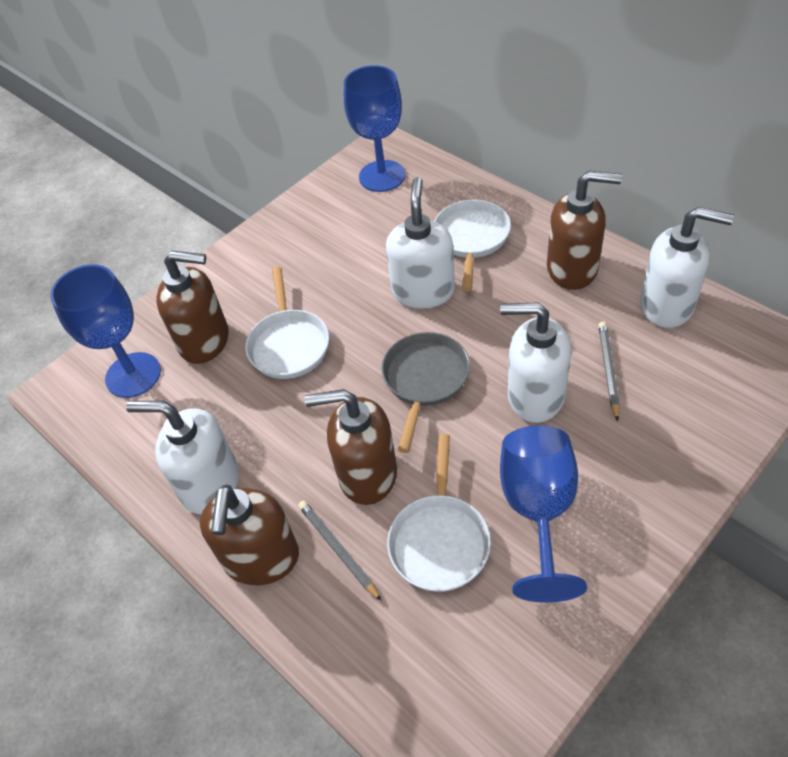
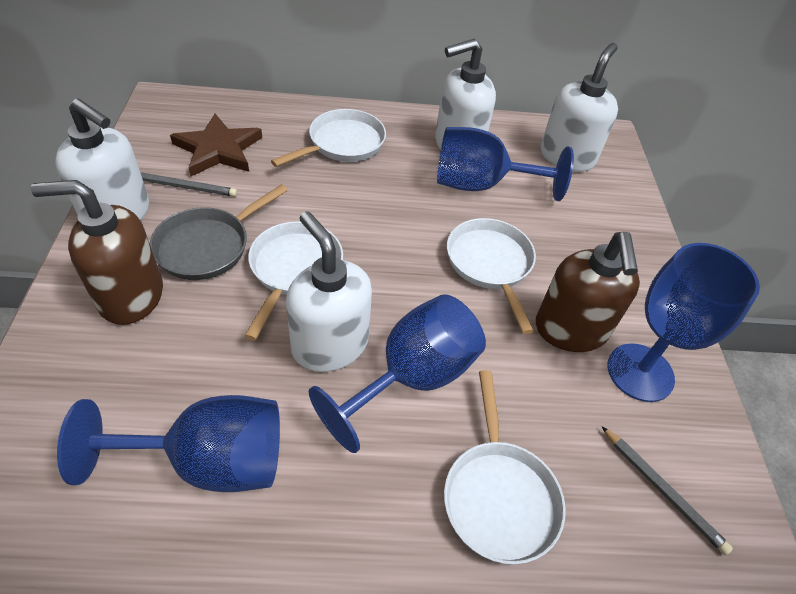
blue goblet: [50,264,161,398] [344,65,405,192] [500,425,587,603] = 3 -> [57,395,280,492] [309,294,486,453] [437,127,574,201] [607,243,760,402] = 4
brown soap dispenser: [156,251,229,364] [200,484,299,585] [305,389,397,505] [547,171,622,290] = 4 -> [31,180,163,325] [536,232,640,352] = 2
brown star: none = 0 -> [170,114,262,176] = 1
white pan: [245,267,329,379] [387,434,491,592] [434,200,511,291] = 3 -> [244,221,343,340] [271,109,386,167] [444,370,566,565] [447,218,536,334] = 4

